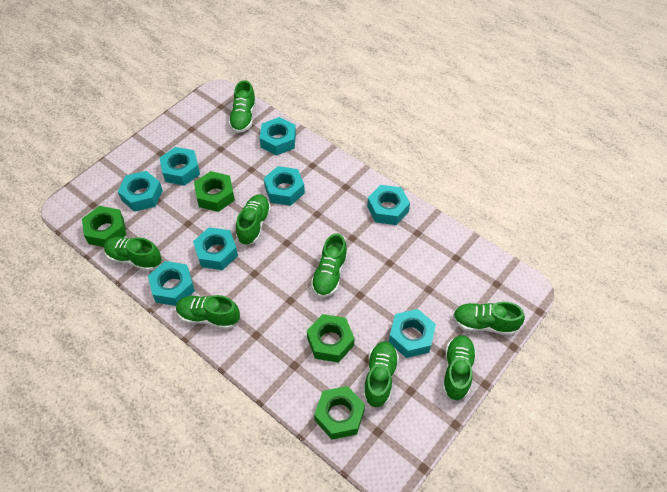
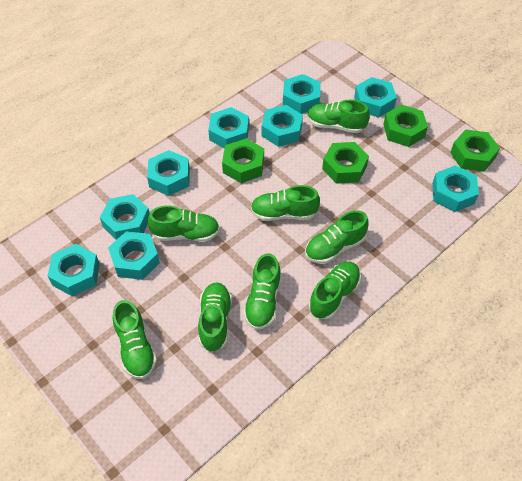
turquoise nut: [118,171,163,212] [148,261,195,306] [160,147,200,186] [193,227,238,270] [260,117,296,155] [264,166,305,206] [367,185,410,225] [389,309,436,358] = 8 -> [48,244,100,296] [100,194,150,240] [108,231,160,280] [147,150,190,196] [208,107,249,149] [262,105,303,147] [283,74,321,114] [354,77,397,117] [432,165,479,212] = 9

